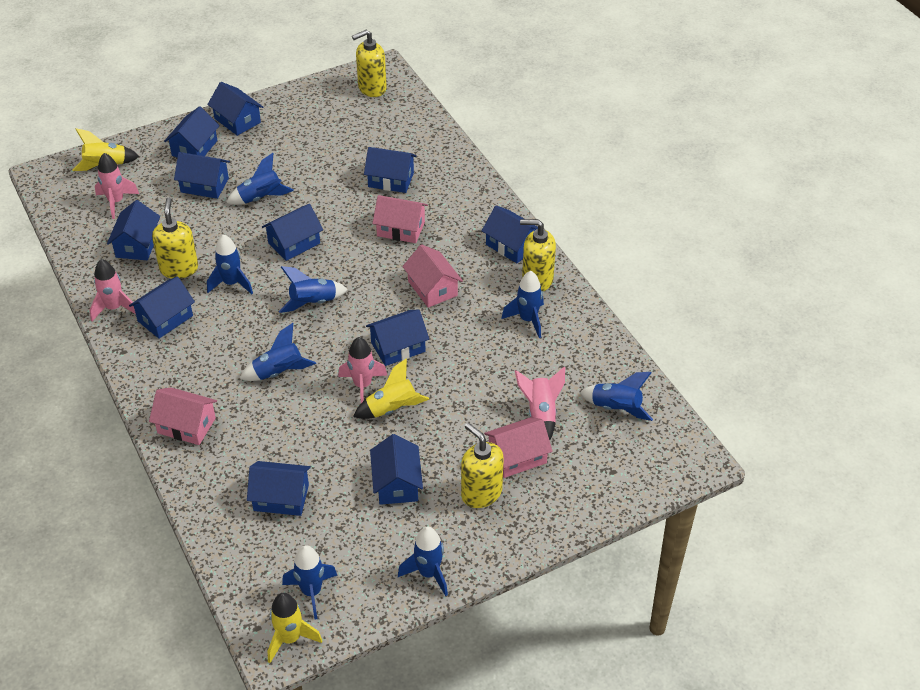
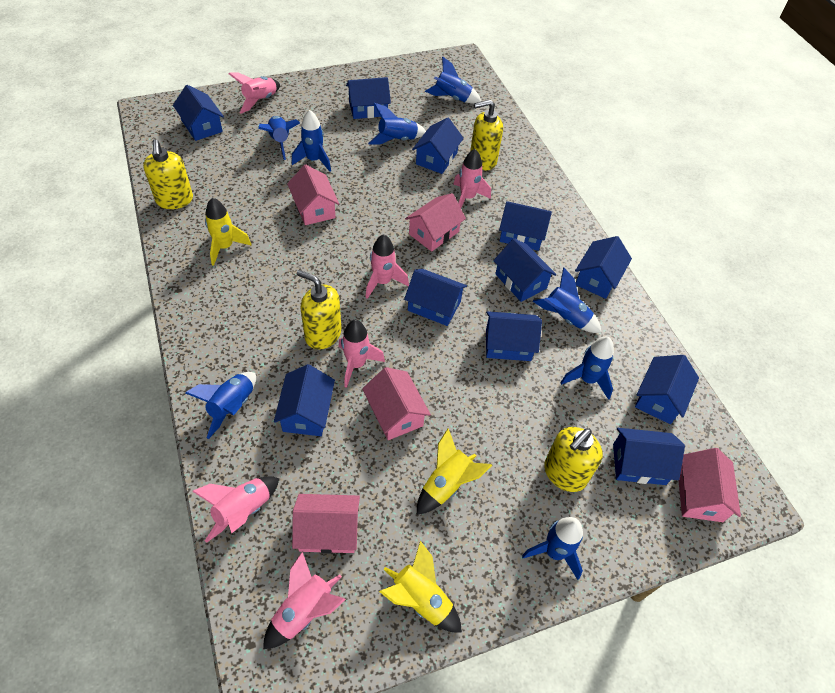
pink house: [149,387,217,445] [372,195,428,243] [402,244,463,308] [484,417,553,478] = 4 -> [287,164,339,225] [292,494,360,554] [362,367,431,440] [405,193,466,252] [678,448,741,522] = 5
pink rocket: [90,259,136,321] [95,153,139,219] [338,337,388,403] [515,367,565,440] = 4 -> [192,476,279,543] [229,73,280,113] [263,552,346,649] [338,320,385,388] [365,234,409,299] [453,149,491,208] = 6

